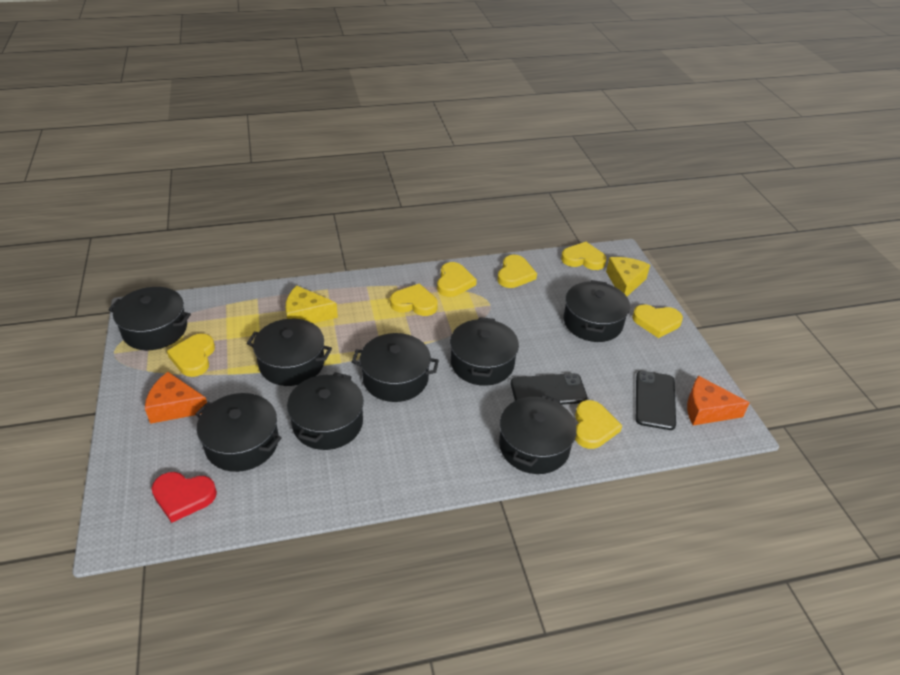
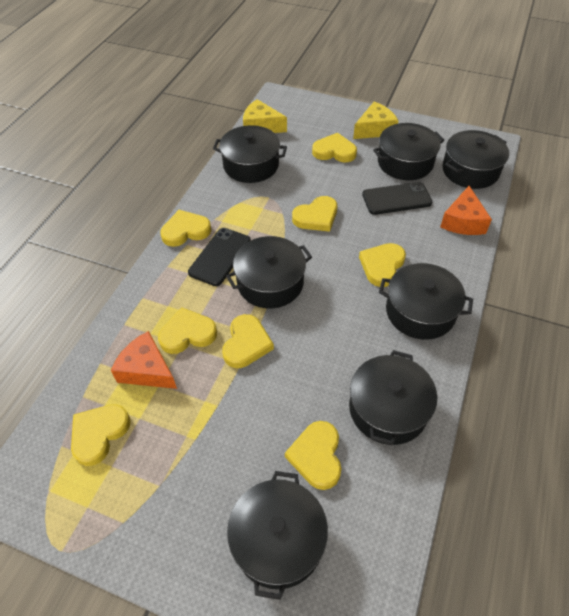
black pot: [108,287,191,350] [195,393,282,472] [247,319,332,386] [287,372,364,450] [352,333,439,402] [450,317,519,386] [499,395,577,474] [564,280,630,342] = 8 -> [213,125,287,183] [226,236,312,308] [227,471,328,600] [349,350,437,446] [373,123,444,180] [379,263,473,340] [442,130,509,189] = 7
red heart: [152,472,217,523] = 1 -> none = 0
yellow heart: [167,334,215,377] [390,284,438,316] [437,262,477,297] [497,255,537,288] [561,242,607,270] [575,400,622,449] [632,305,683,338] = 7 -> [71,404,131,466] [158,307,217,354] [160,210,211,247] [222,314,274,368] [285,421,342,490] [292,196,337,232] [312,133,357,162] [359,243,406,287] = 8

